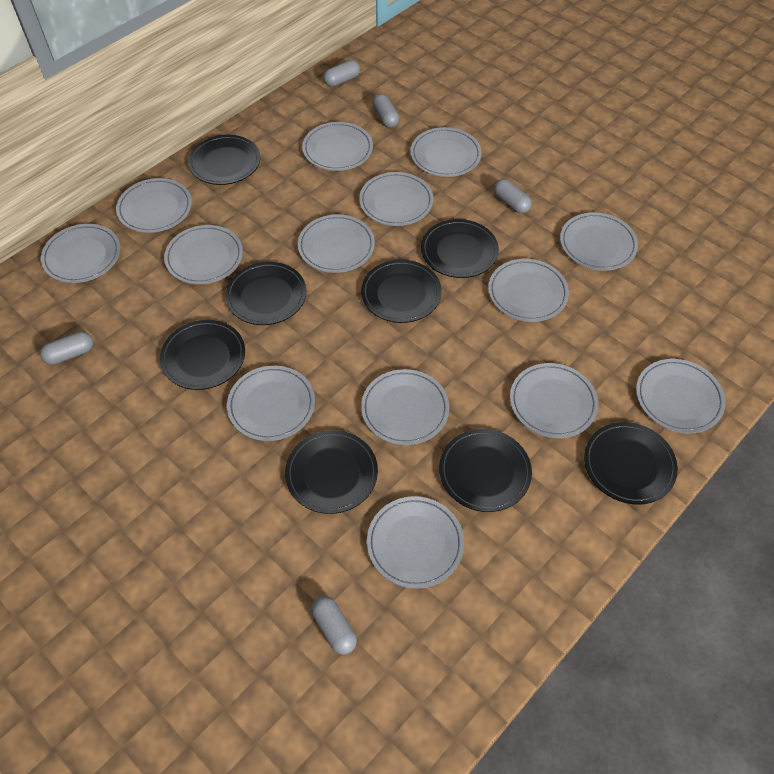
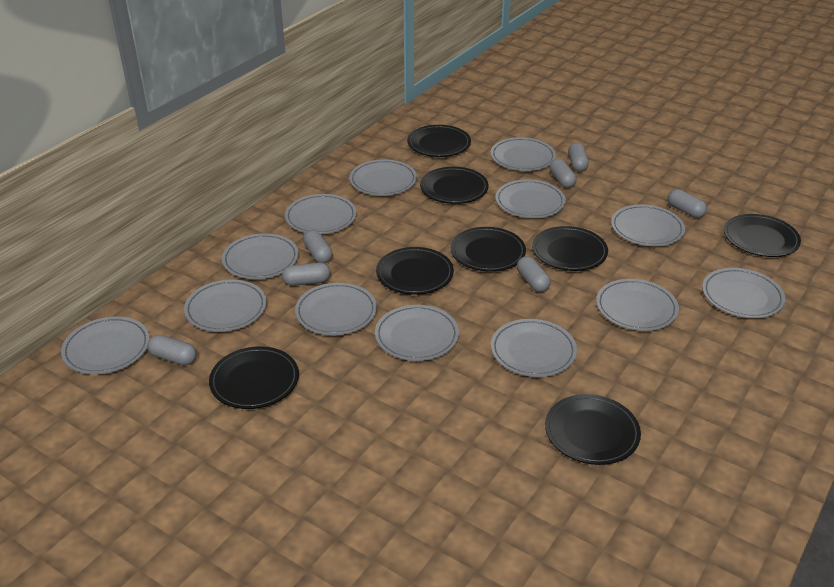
grey capsule: [40,332,93,365] [311,596,357,655] [323,60,360,87] [372,94,399,128] [494,179,532,213] = 5 -> [148,335,197,365] [282,262,330,286] [303,230,332,263] [517,256,551,292] [549,159,577,188] [568,143,589,172] [667,189,707,218] = 7
grey plate: [41,224,120,283] [116,178,192,233] [164,225,243,284] [227,366,315,441] [298,214,375,273] [302,122,373,171] [359,172,433,226] [361,369,449,445] [367,496,464,589] [410,127,482,177] [488,259,569,322] [510,363,598,438] [560,212,638,271] [636,359,726,433] = 14 -> [61,317,150,374] [184,280,267,332] [222,233,299,279] [285,194,357,234] [295,283,377,335] [349,159,417,196] [375,305,459,361] [491,137,556,171] [491,319,577,377] [495,179,566,218] [596,279,679,331] [611,204,685,246] [702,268,785,318] = 13

